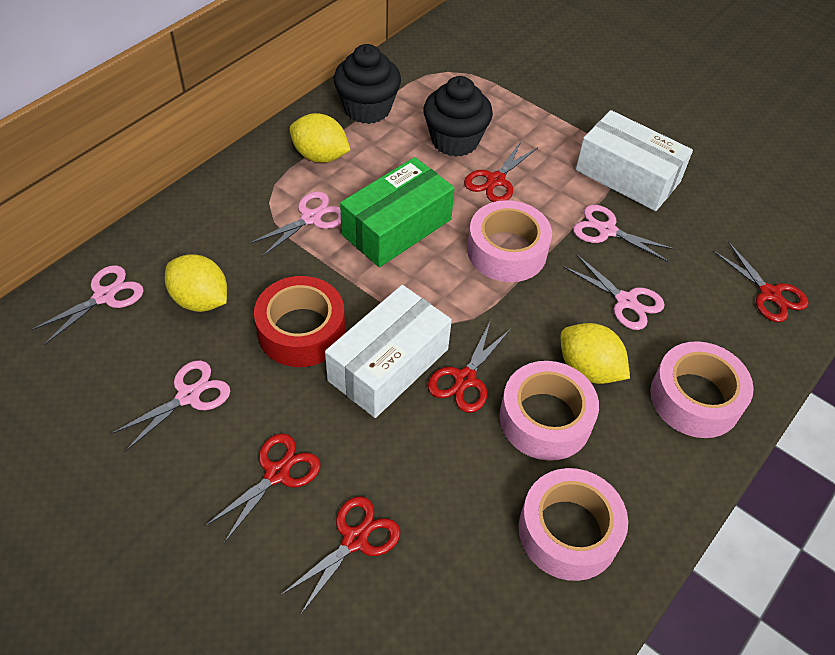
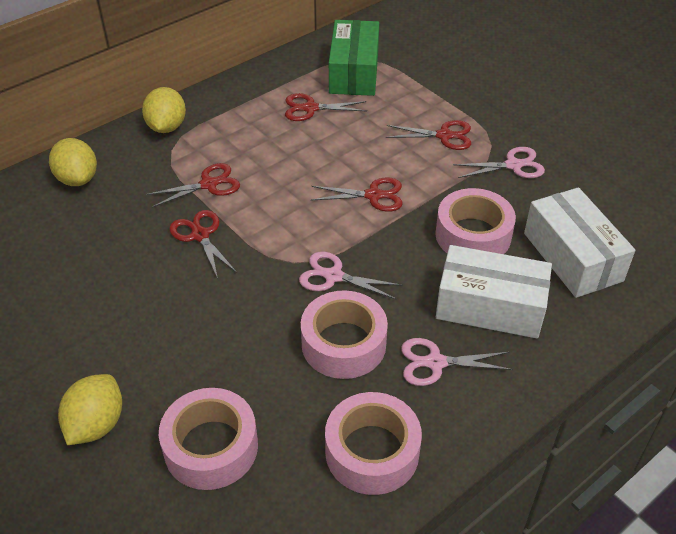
black cupcake: [334,44,401,124] [424,76,493,157] = 2 -> none = 0
pink scissors: [31,265,144,345] [111,360,230,452] [249,192,341,257] [563,254,665,330] [573,205,676,262] = 5 -> [299,252,403,300] [401,338,513,386] [453,147,545,178] = 3
red tape: [254,276,345,367] = 1 -> none = 0

